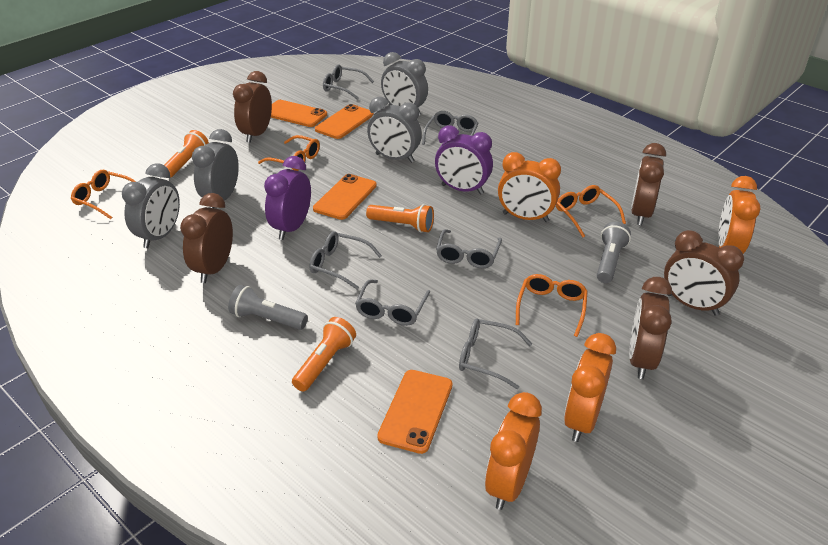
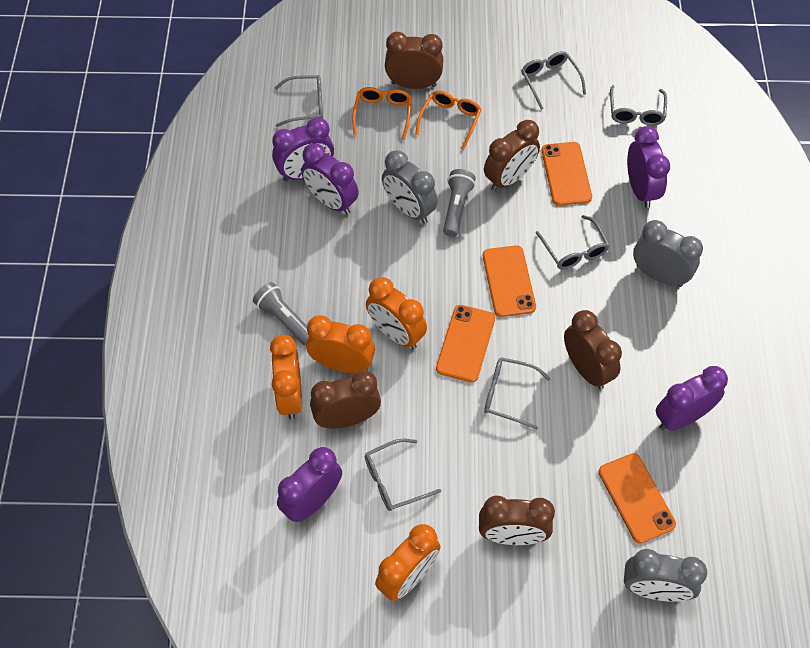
grey clock: [122,163,180,248] [192,129,239,208] [367,97,422,163] [381,52,428,115] = 4 -> [382,150,438,224] [624,549,707,602] [633,220,703,287] = 3
orange flashlight: [165,130,209,178] [292,317,356,391] [366,204,434,233] = 3 -> none = 0
orange glasses: [71,170,136,219] [258,135,320,171] [516,274,588,337] [556,185,626,237] = 4 -> [352,87,411,140] [415,91,482,150] = 2
purple clock: [264,156,311,240] [435,126,493,195] = 2 -> [272,117,334,182] [277,447,342,522] [301,143,359,215] [627,126,670,208] [656,366,728,431] = 5

